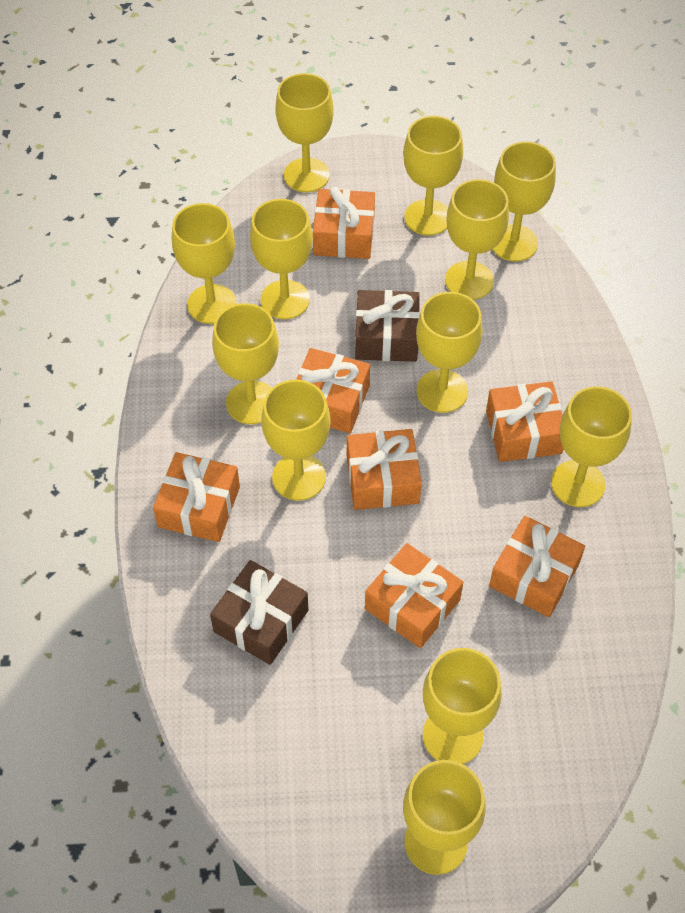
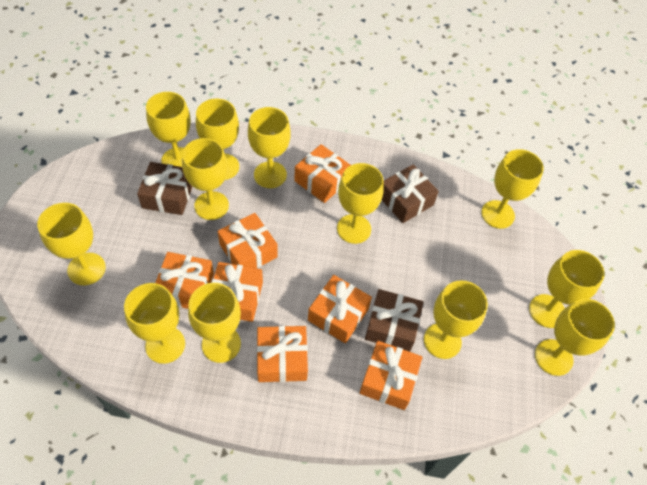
brown gift: [210,560,309,665] [355,290,420,362] = 2 -> [137,162,192,215] [365,289,424,352] [382,165,439,223] = 3

